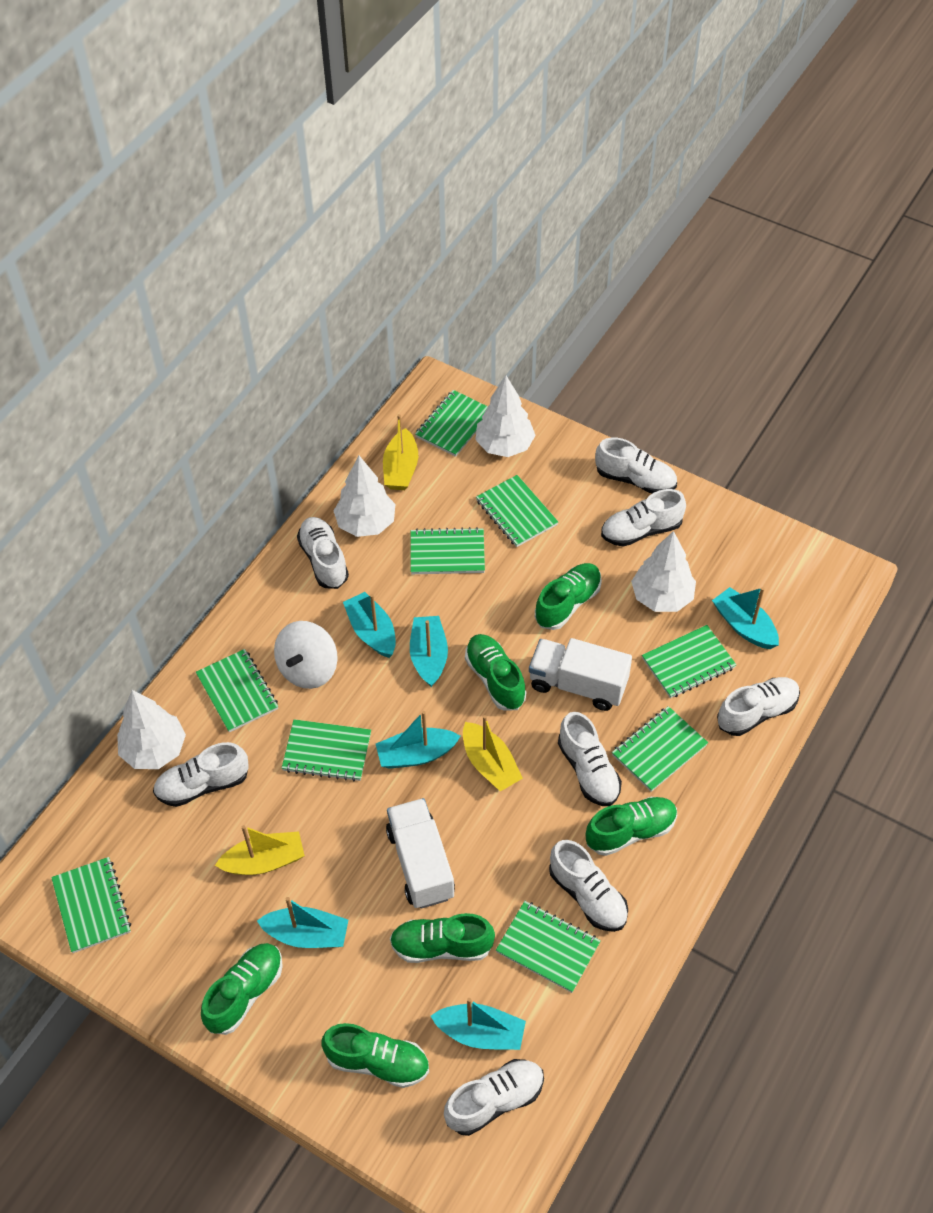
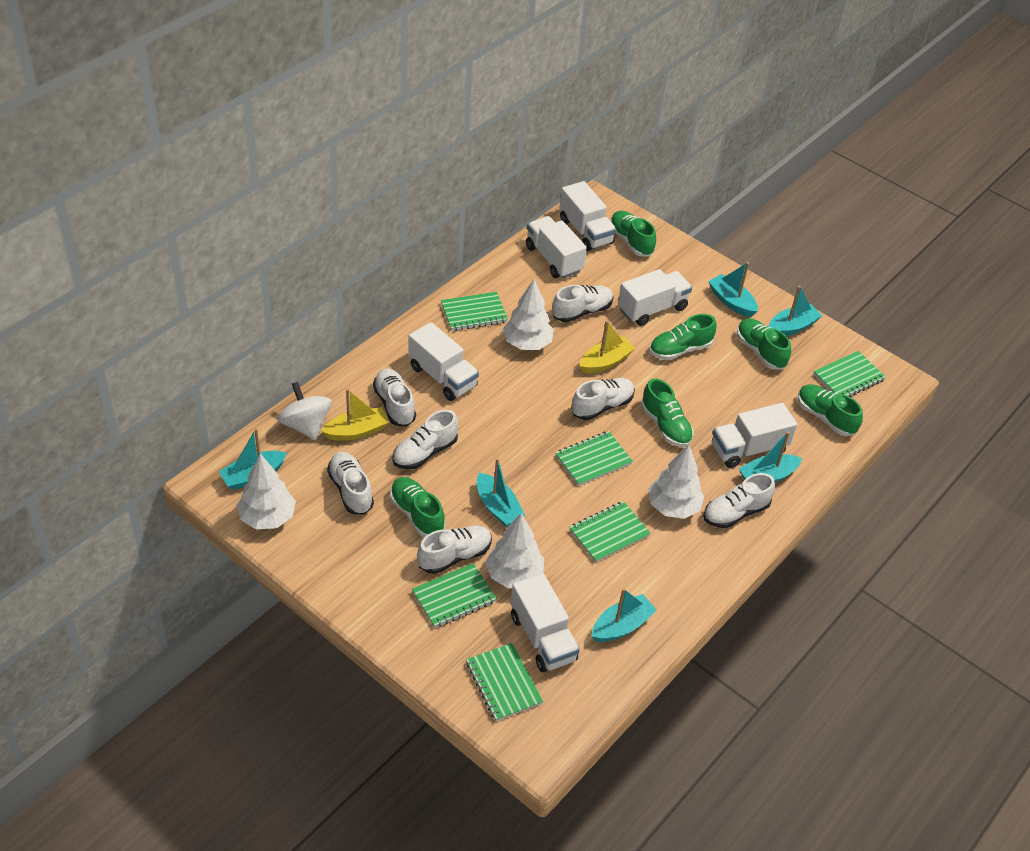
green notebook: [51,857,131,953] [196,649,278,732] [282,719,371,782] [411,527,485,574] [415,390,488,457] [476,475,558,547] [496,901,601,993] [612,706,708,792] [642,625,736,698] = 9 -> [412,563,497,628] [441,292,508,331] [466,643,543,721] [556,431,633,486] [569,501,651,563] [814,351,886,397] = 6
white shoe: [153,742,249,807] [297,517,349,589] [444,1059,544,1136] [549,840,628,932] [558,712,622,806] [595,437,677,494] [601,489,686,546] [717,677,800,736] = 8 -> [327,452,374,515] [373,368,416,427] [392,410,458,469] [417,525,492,574] [552,285,614,322] [571,378,635,420] [703,473,775,528] = 7
white truck: [386,798,455,909] [529,638,632,711] = 2 -> [408,322,479,401] [511,573,580,672] [526,216,587,278] [560,181,616,251] [618,269,692,326] [712,403,797,468] = 6
yellow boat: [215,825,305,875] [383,414,418,490] [463,715,523,792] = 3 -> [321,388,389,441] [580,321,635,373] = 2

